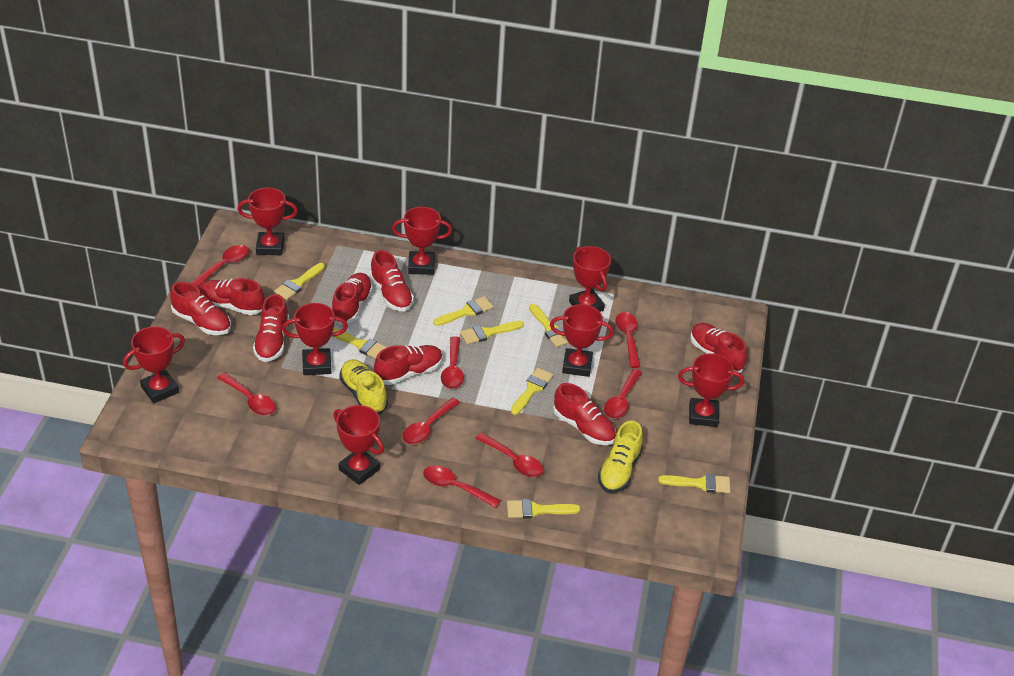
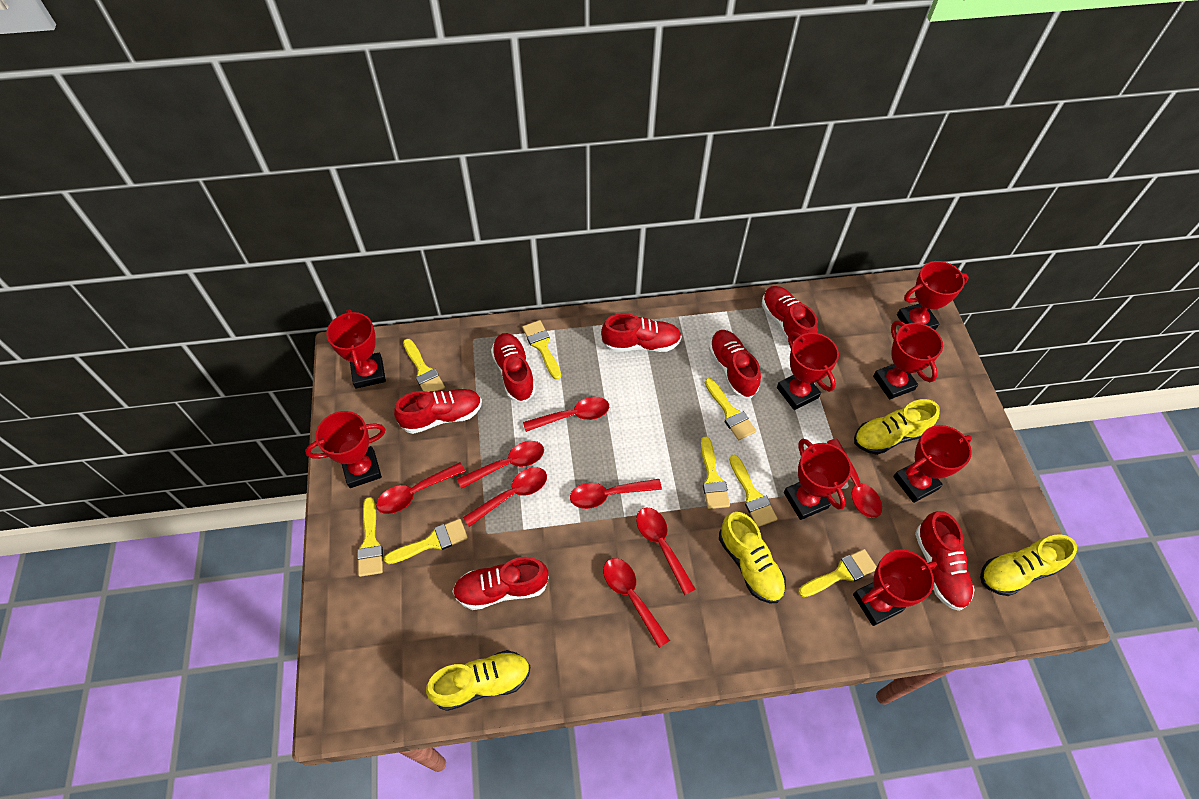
red shoe: [170,282,231,335] [199,278,265,315] [253,294,289,362] [332,273,373,324] [370,250,414,311] [374,345,443,385] [553,383,616,445] [690,323,747,373] = 8 -> [394,389,482,434] [452,557,549,610] [491,333,536,403] [601,313,682,352] [709,330,761,399] [762,286,818,342] [915,511,975,611] = 7
yellow shoe: [339,359,388,414] [598,421,643,493] = 2 -> [426,650,530,711] [719,512,786,603] [854,399,940,455] [980,534,1077,596] = 4

